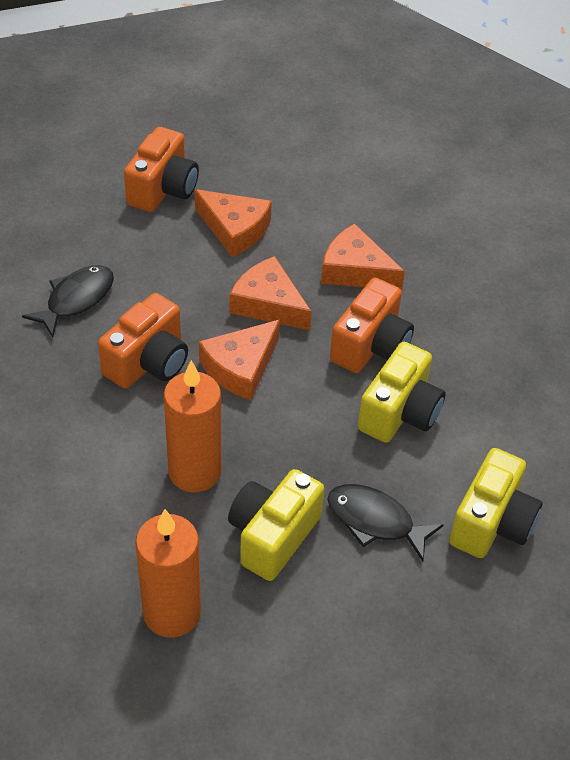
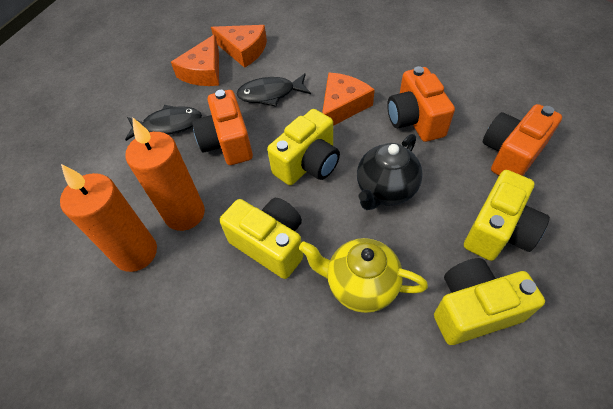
black teapot: none = 0 -> [357,134,423,210] = 1
orange cheese: [194,189,272,257] [199,320,280,400] [229,256,312,330] [321,224,405,290] = 4 -> [171,34,219,86] [211,25,267,68] [322,72,375,126] = 3
yellow camera: [228,469,324,581] [358,342,446,443] [449,448,542,558] = 3 -> [219,198,303,279] [267,109,340,185] [434,258,545,345] [464,170,550,261] = 4
yellow teapot: none = 0 -> [299,238,428,313] = 1

